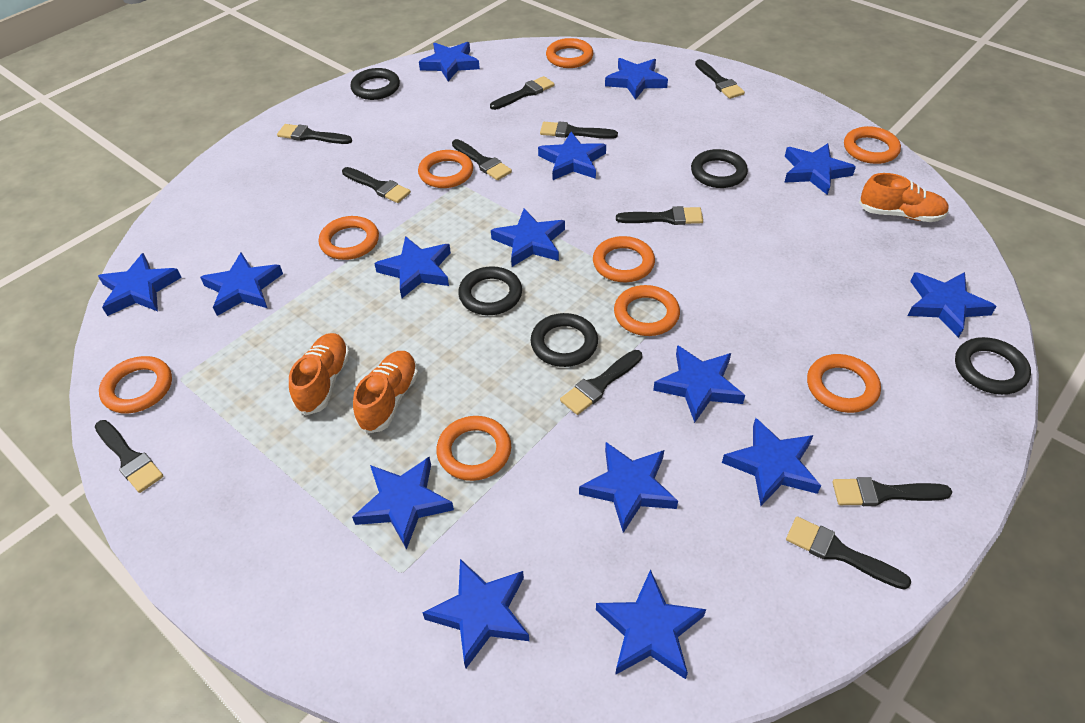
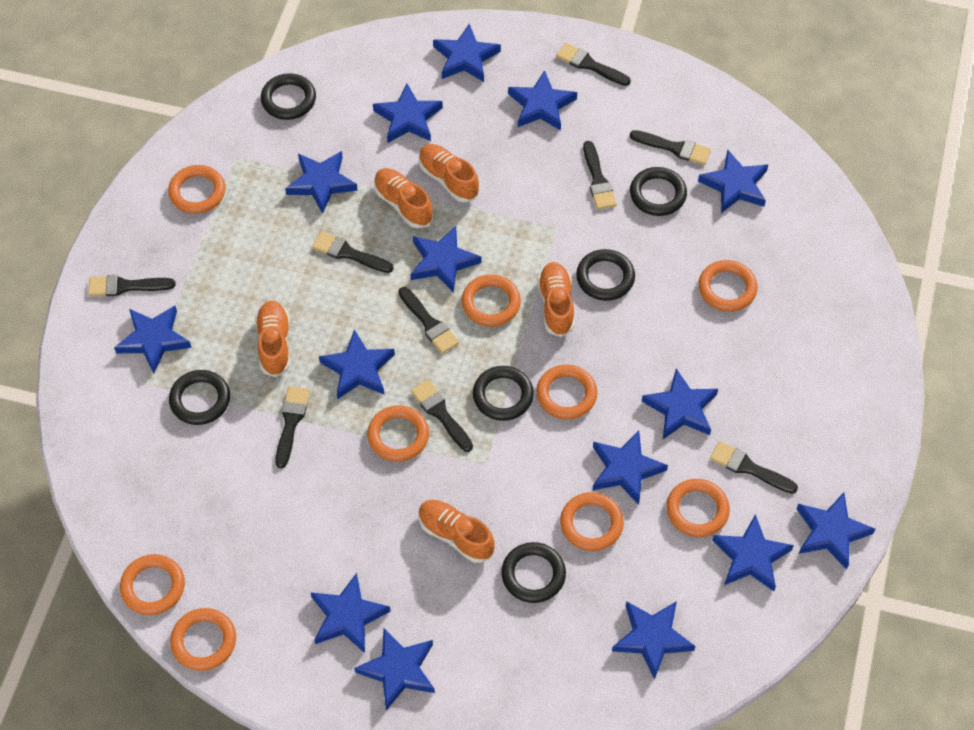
black brush: [95,420,164,493] [277,124,352,144] [342,167,411,203] [452,139,512,180] [490,76,554,110] [540,122,618,139] [560,350,642,415] [616,206,703,225] [695,59,745,99] [786,517,912,590] [832,477,952,506] = 11 -> [88,275,176,296] [275,386,310,468] [312,231,394,273] [398,287,459,354] [411,380,473,452] [556,43,631,86] [583,141,617,210] [630,130,711,165] [710,441,798,494] = 9
black ring: [351,68,400,100] [458,266,522,315] [530,313,598,367] [691,149,748,188] [955,337,1031,395] = 5 -> [169,370,230,425] [261,73,316,120] [473,366,534,421] [501,542,566,603] [576,249,635,301] [630,167,687,216] = 6
orange shoe: [289,333,350,416] [353,351,418,434] [859,173,949,222] = 3 -> [255,301,290,377] [374,168,434,228] [419,144,480,202] [419,500,495,563] [537,262,574,337] = 5

